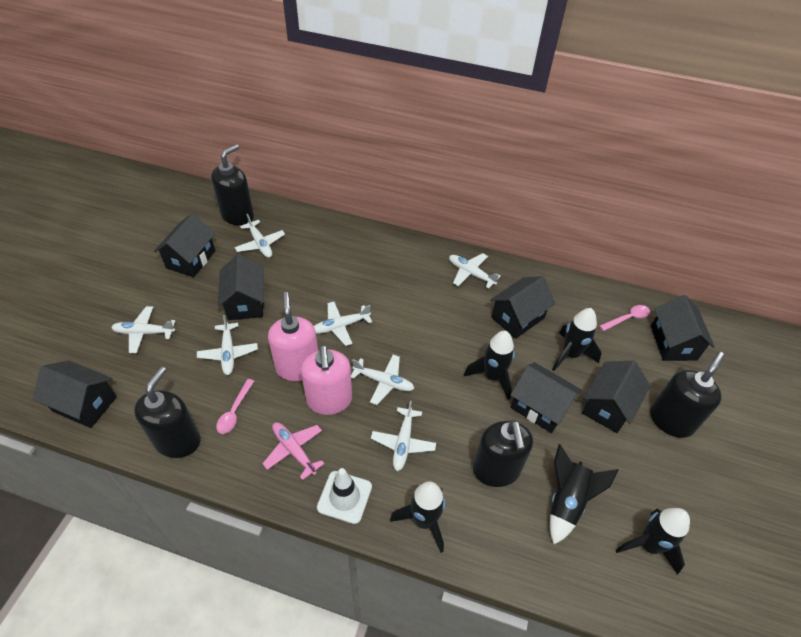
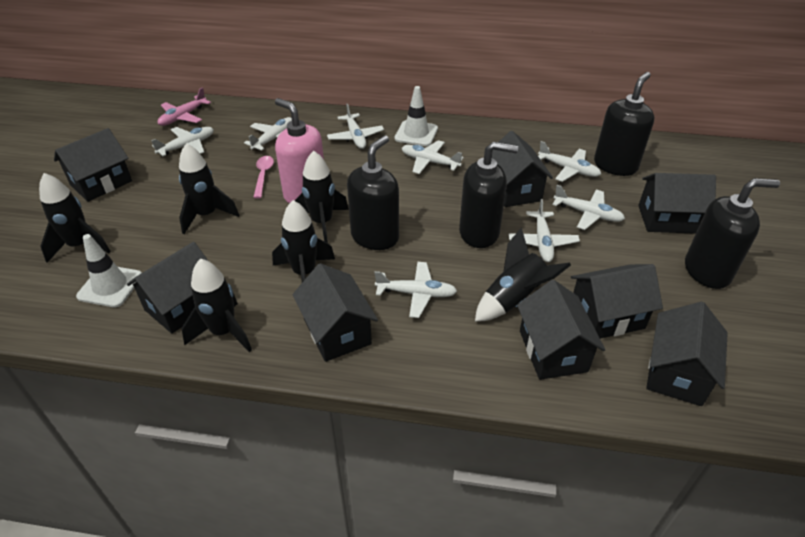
black house: [33,360,117,428] [154,213,215,277] [218,254,264,320] [490,276,555,339] [510,362,581,433] [582,360,650,433] [651,295,715,361] = 7 -> [54,128,132,202] [127,242,208,334] [292,263,378,362] [492,131,553,207] [517,280,605,380] [571,264,663,339] [638,173,716,234] [646,302,728,406] = 8
black rocket: [390,481,445,553] [464,331,515,400] [550,444,619,544] [552,308,602,371] [616,508,690,575] = 5 -> [39,173,111,263] [179,143,239,234] [182,259,252,352] [272,200,335,282] [295,151,349,243] [475,227,571,322] = 6
pink soap dispenser: [268,292,318,381] [301,345,352,415] = 2 -> [275,98,324,203] = 1
pink spoon: [216,379,254,434] [600,305,650,331] = 2 -> [253,156,274,199] = 1
white plane: [111,306,175,353] [197,315,258,375] [234,214,285,258] [314,302,372,346] [351,355,414,405] [371,401,436,471] [449,253,500,289] = 7 -> [151,127,214,156] [244,117,292,151] [327,104,384,149] [374,262,457,318] [402,140,464,174] [509,199,580,262] [538,141,601,182] [552,185,625,230] = 8
white traffic cone: [317,468,372,524] = 1 -> [76,234,142,308] [394,86,438,146] = 2

